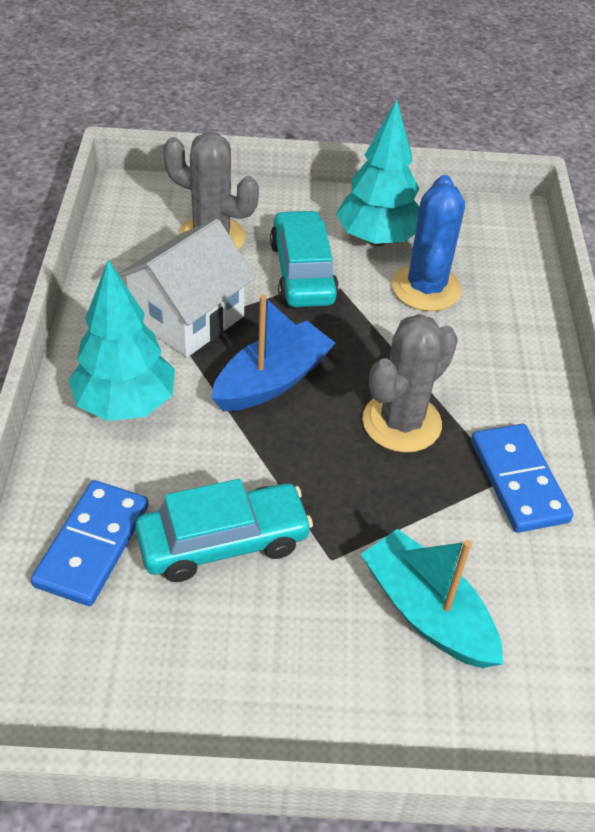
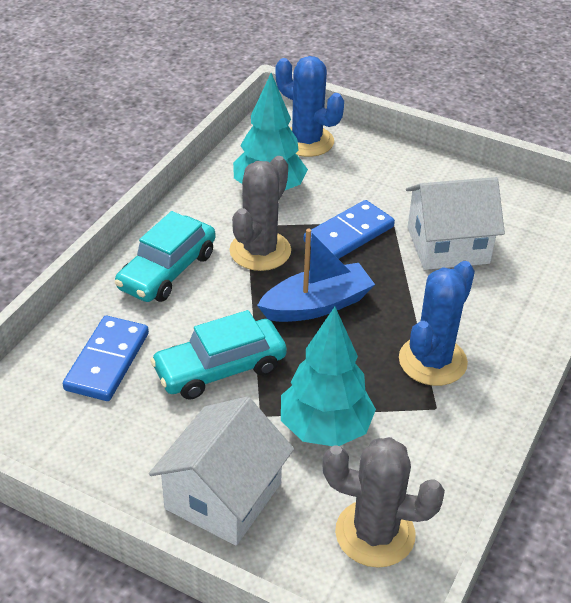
blue cactus: [392,175,465,311] = 1 -> [276,56,344,157] [399,261,475,386] = 2
turquoise boat: [361,529,503,668] = 1 -> none = 0
white house: [118,219,256,357] = 1 -> [149,397,294,546] [406,177,505,270] = 2

